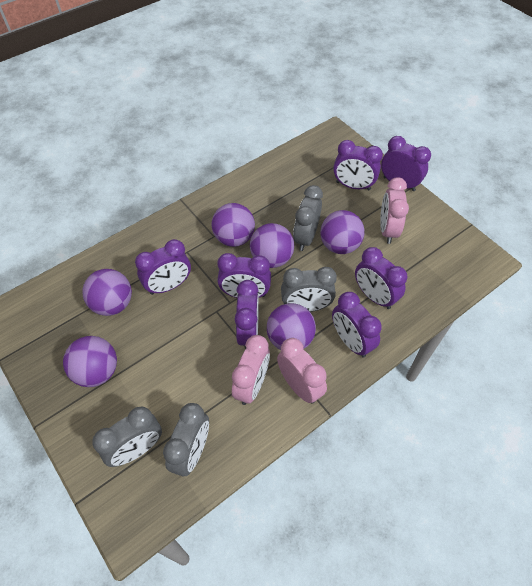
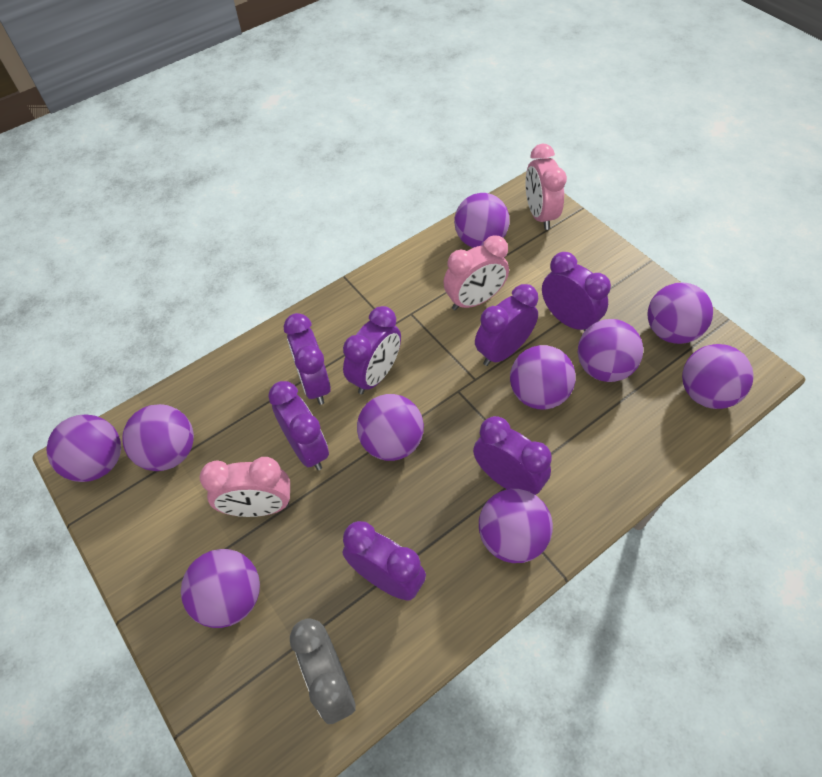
grey clock: [92,407,162,467] [163,403,209,476] [281,267,337,312] [293,185,323,251] = 4 -> [290,619,356,724] = 1
purple ball: [63,336,117,387] [82,269,132,316] [212,203,255,247] [250,223,294,268] [267,303,316,350] [320,210,365,254] = 6 -> [46,414,121,482] [122,404,194,471] [181,549,260,628] [357,394,424,461] [454,193,510,248] [479,489,553,563] [510,345,576,410] [578,319,643,382] [648,283,713,344] [682,344,754,409] = 10

